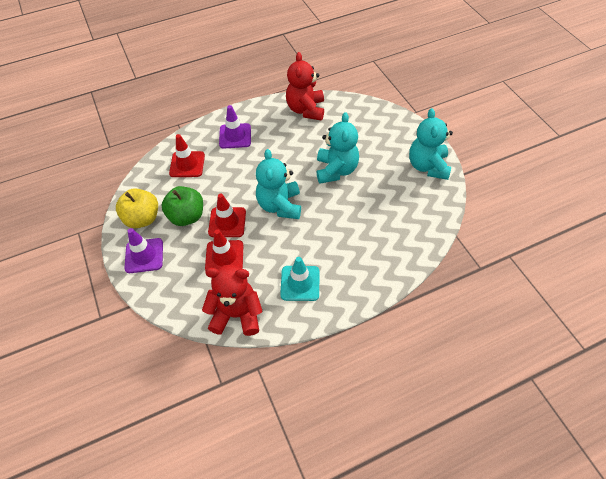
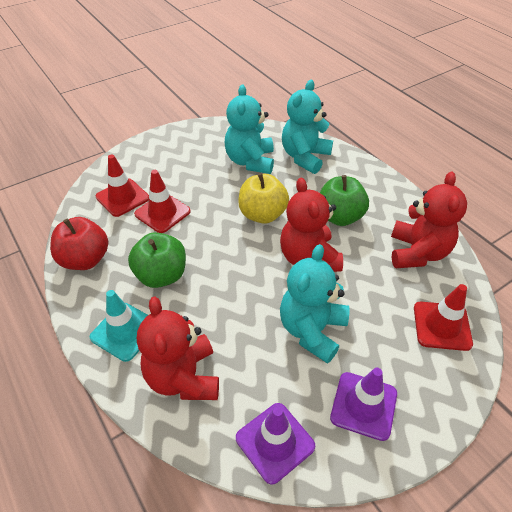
green apple: [162,186,203,226] = 1 -> [128,232,186,288] [320,175,369,226] = 2
red apple: none = 0 -> [50,217,108,270] = 1
red teddy bear: [202,265,263,336] [286,52,324,121] = 2 -> [137,297,219,400] [280,178,343,272] [391,172,467,268] = 3

